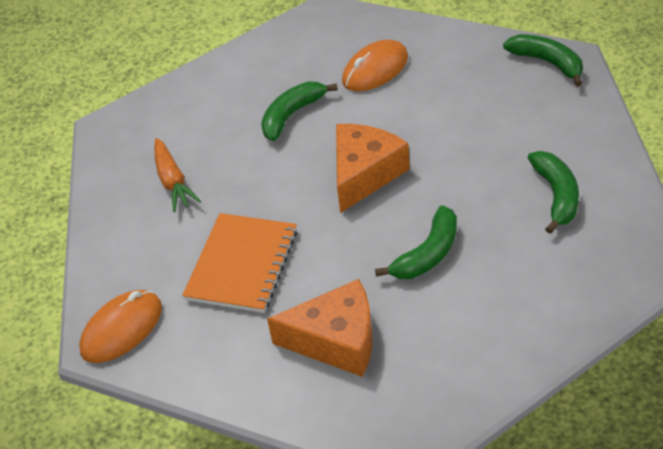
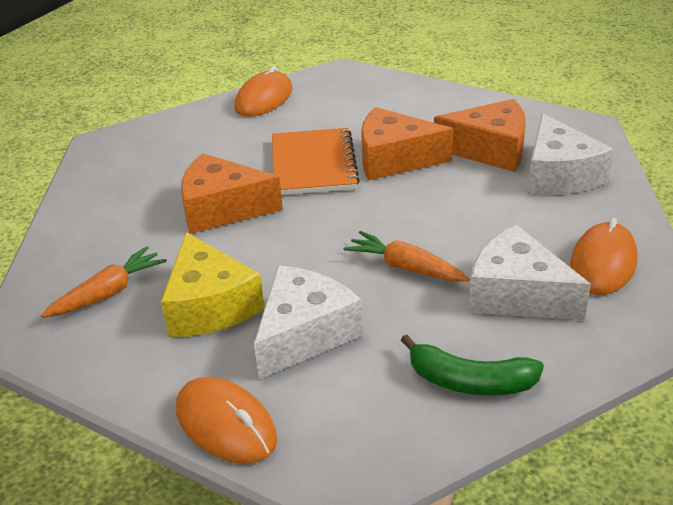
green banana: [261,82,338,141] [375,205,457,279] [503,34,583,86] [528,151,579,234] = 4 -> [401,335,544,396] = 1
orange carrot: [154,138,201,212] = 1 -> [41,246,167,318] [344,231,469,282] = 2
orange cheese: [267,279,372,377] [336,124,410,213] = 2 -> [181,153,283,234] [361,107,453,180] [434,99,526,172] = 3
orange mouse: [79,290,162,363] [342,40,408,91] = 2 -> [176,377,277,464] [234,66,293,117] [570,218,638,295] = 3
white cheese: none = 0 -> [254,265,363,380] [469,225,591,320] [527,113,614,195] = 3
yellow cheese: none = 0 -> [161,232,265,337] = 1

